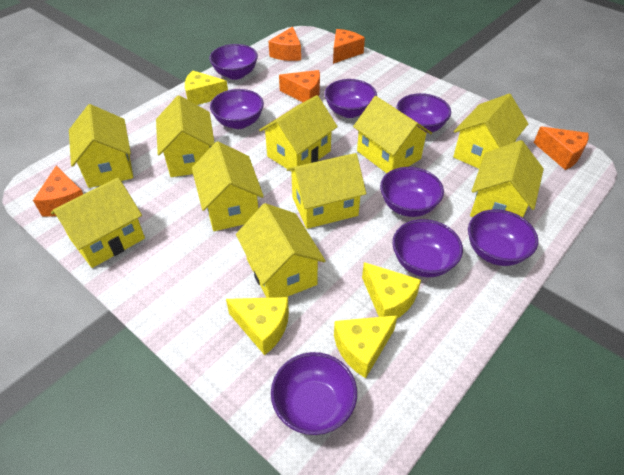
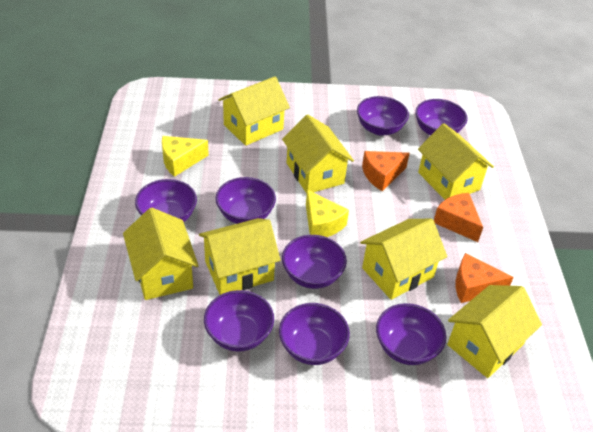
orange cheese: [33,166,83,217] [268,26,301,61] [279,70,320,102] [333,29,365,64] [534,127,589,170] = 5 -> [362,151,410,191] [434,193,483,242] [455,253,514,303] = 3
yellow cheese: [185,70,228,105] [226,297,289,355] [334,315,398,378] [362,262,421,318] = 4 -> [162,136,209,177] [306,190,349,237] = 2
yellow house: [51,178,145,268] [69,104,133,188] [156,95,215,177] [192,141,264,231] [236,203,325,298] [259,95,338,171] [287,153,366,229] [353,96,432,173] [453,94,528,169] [470,140,544,217] = 10 -> [123,208,199,300] [199,218,281,295] [218,76,290,146] [282,115,354,194] [360,219,447,300] [418,123,494,200] [447,285,542,378] = 7

